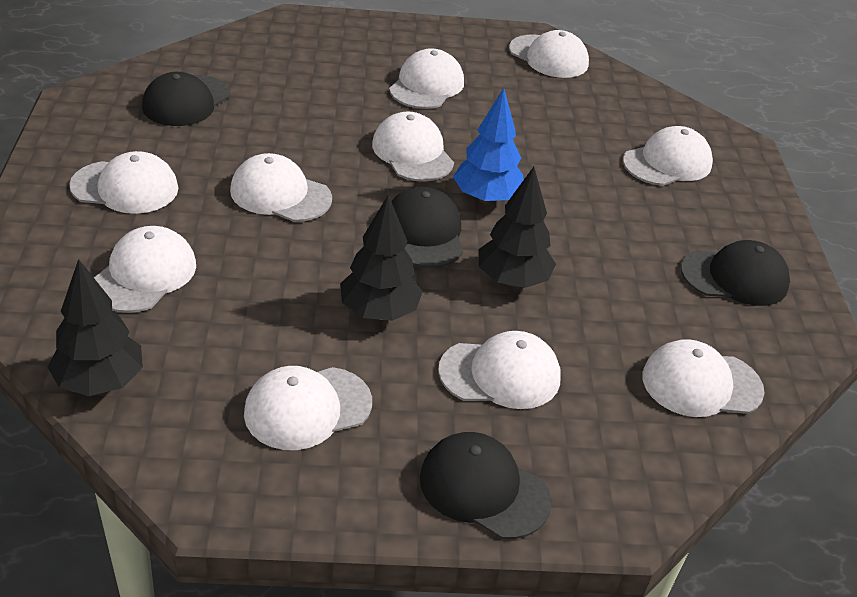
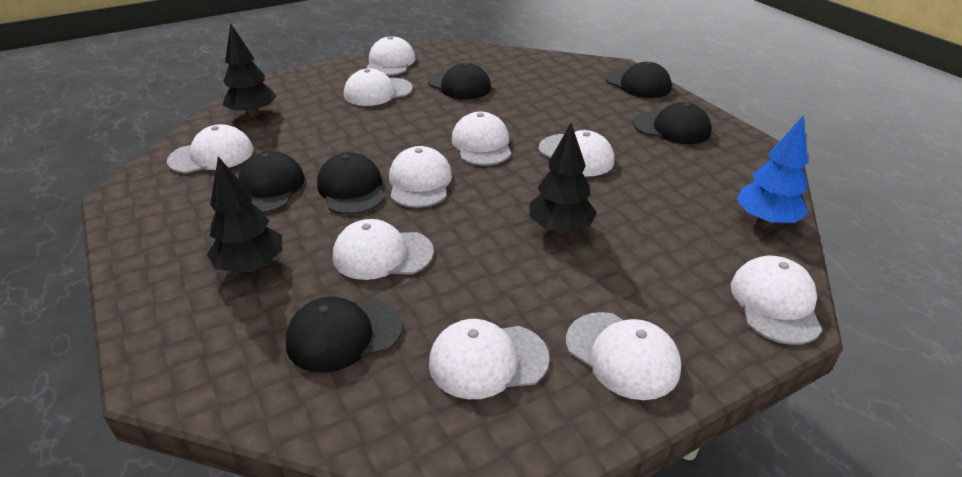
black cap: [142,72,230,126] [391,187,463,268] [420,432,552,539] [681,240,790,306] = 4 -> [238,151,305,213] [286,297,403,373] [317,152,385,215] [428,63,491,99] [606,62,672,98] [633,102,712,144] = 6

